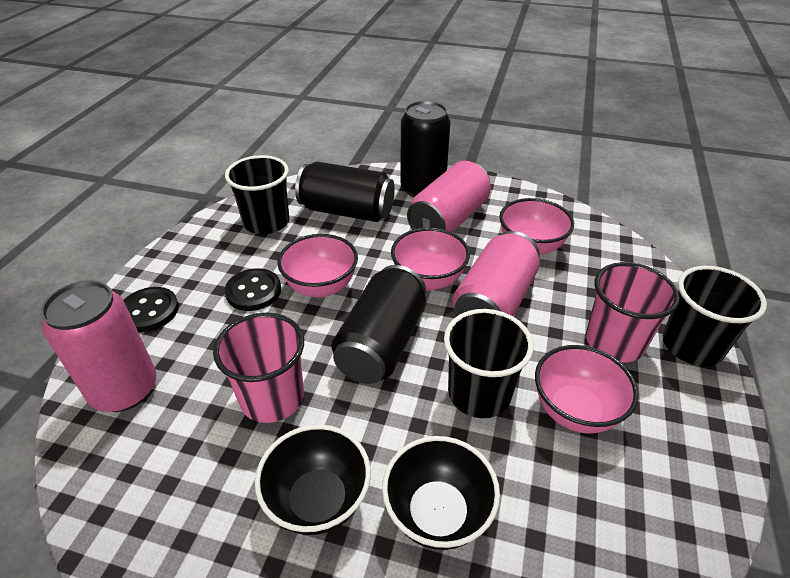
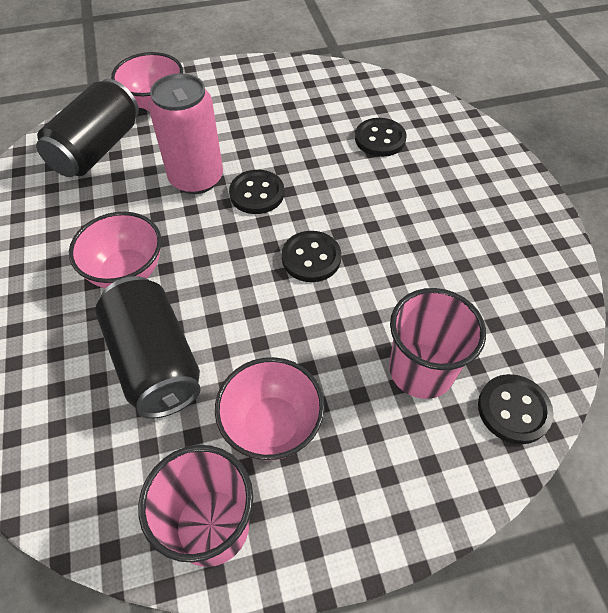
black bowl: [255,425,371,535] [382,436,500,550] = 2 -> none = 0
black button: [123,287,179,332] [225,268,281,311] = 2 -> [229,170,284,214] [282,231,341,282] [355,118,406,157] [478,374,554,444] = 4
black can: [295,162,395,222] [332,265,426,384] [400,101,451,197] = 3 -> [36,79,139,177] [95,276,201,419] = 2
black cup: [225,155,289,234] [444,309,534,418] [663,266,767,367] = 3 -> none = 0
pink bowl: [277,234,358,298] [391,228,470,290] [499,198,574,255] [535,345,638,434] = 4 -> [69,212,162,289] [111,52,183,111] [215,357,325,460] = 3
pink can: [41,280,157,412] [407,161,491,233] [452,231,540,317] = 3 -> [148,73,223,194] = 1

